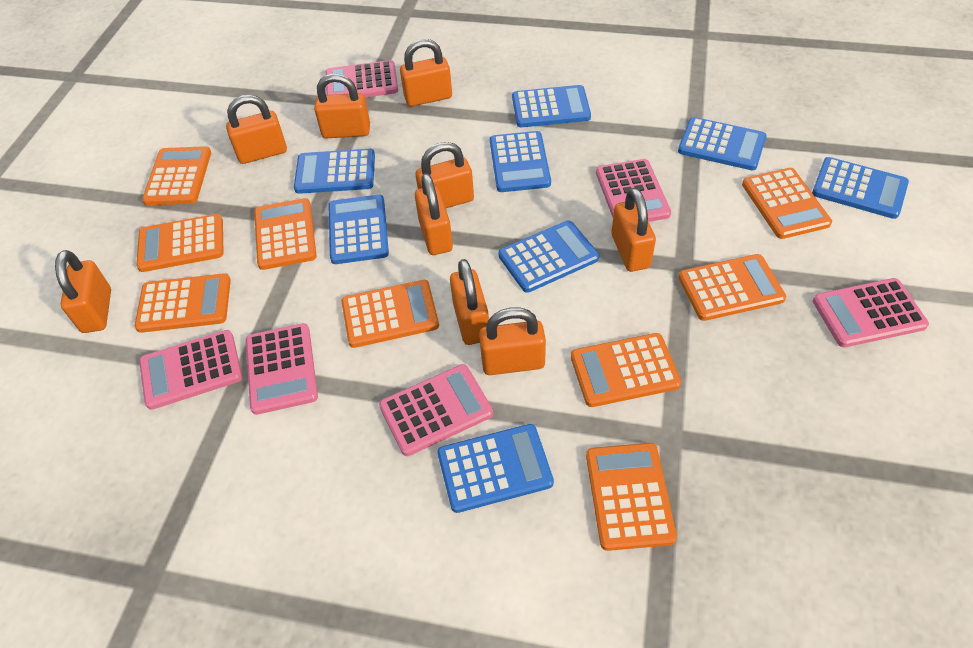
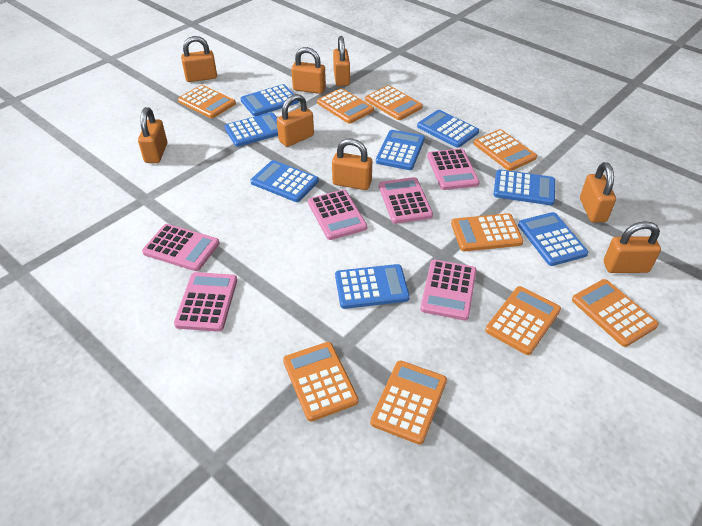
orange padlock: [55,250,111,333] [226,95,287,164] [314,74,370,138] [400,39,452,107] [415,173,453,255] [416,142,474,208] [450,259,489,345] [479,307,546,375] [611,188,656,272] = 9 -> [138,107,167,163] [181,36,217,82] [277,94,314,147] [291,47,326,94] [332,139,372,190] [333,36,350,86] [580,162,616,223] [604,221,661,273] = 8

